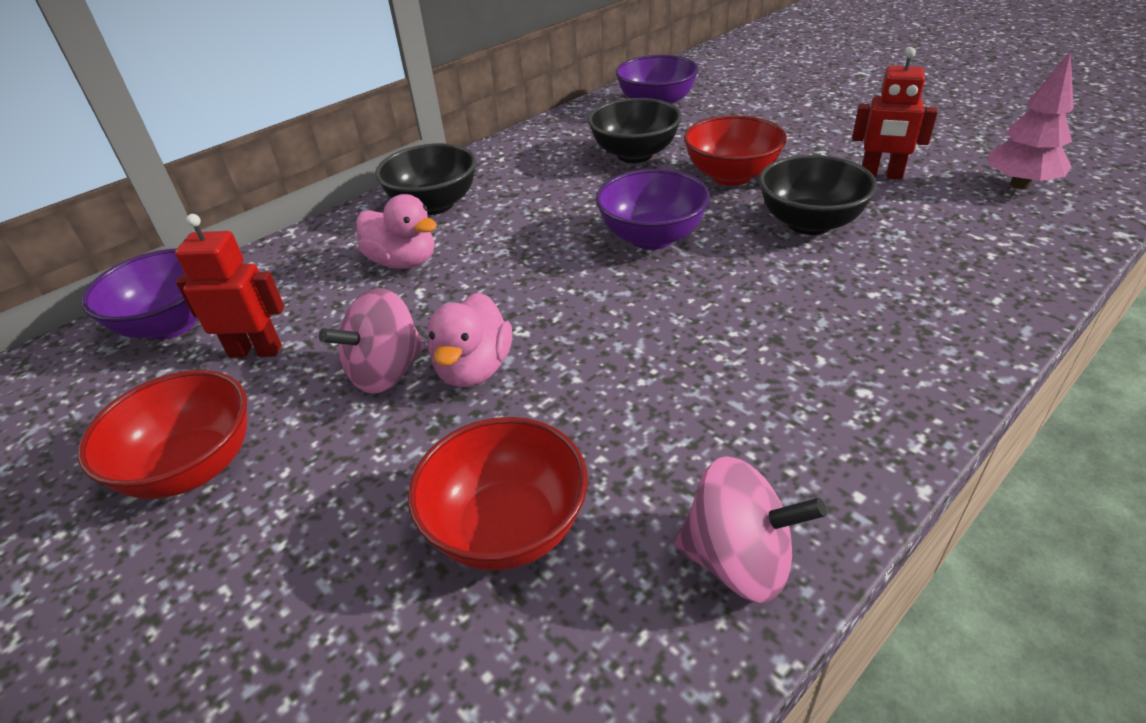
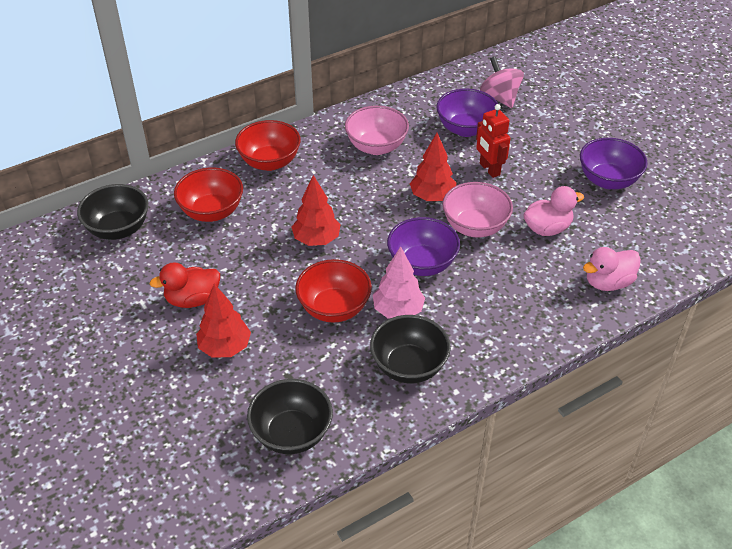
pink bowl: none = 0 -> [345,106,409,155] [443,182,513,237] = 2
pink spinning top: [319,288,425,394] [674,456,827,603] = 2 -> [480,57,524,108] = 1
red duck: none = 0 -> [150,263,220,308] = 1
red robot: [175,214,284,358] [852,47,938,180] = 2 -> [476,104,511,178] = 1
red tree: none = 0 -> [196,284,251,358] [292,175,341,246] [410,133,456,201] = 3

